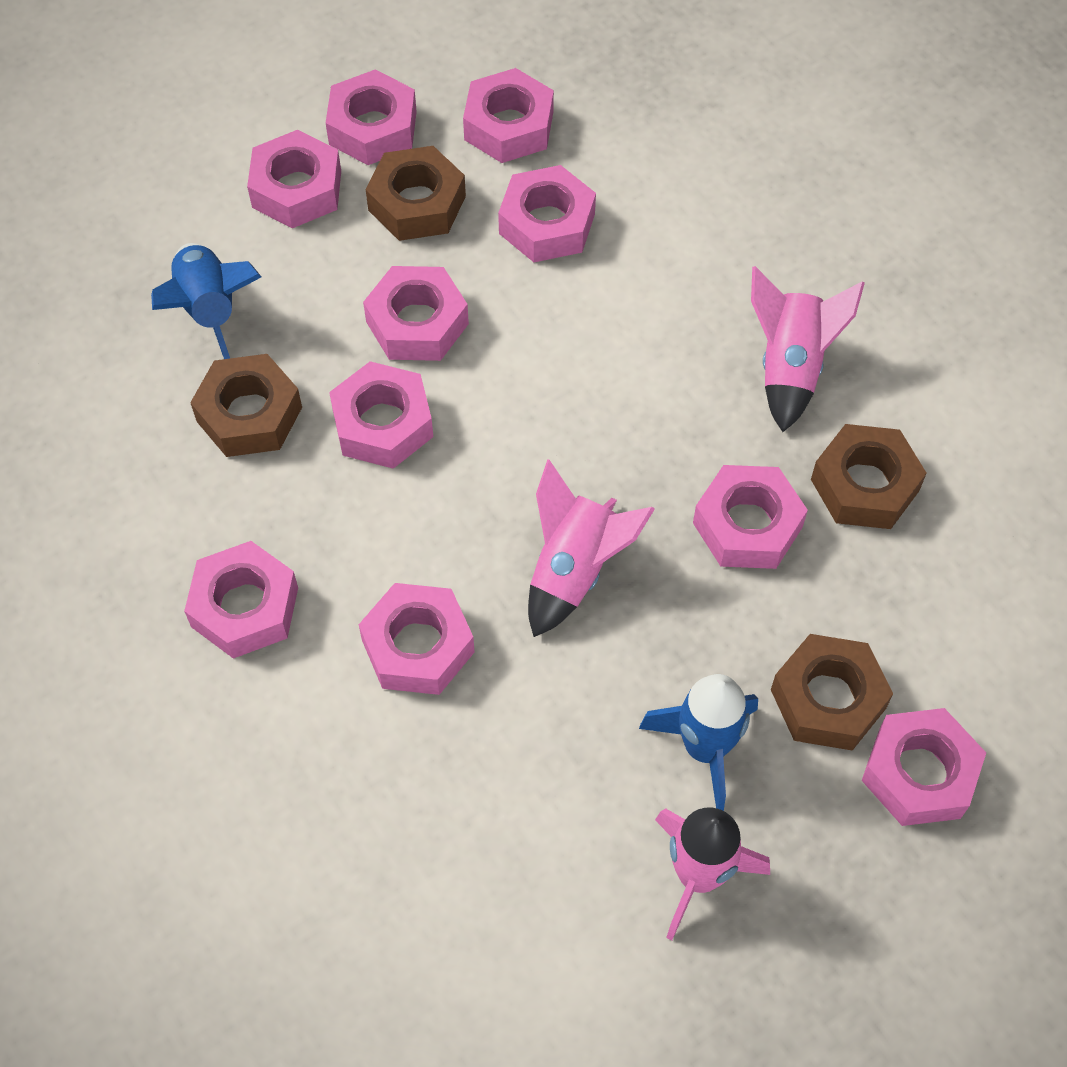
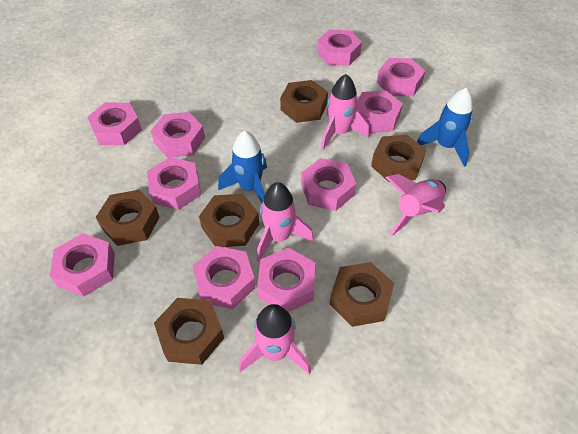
brown nut: [190,354,302,457] [366,146,466,241] [771,634,893,751] [811,424,927,529] = 4 -> [96,190,160,246] [154,298,224,365] [199,194,259,247] [280,80,328,123] [330,262,394,327] [371,135,426,182] = 6
pink rocket: [528,459,655,637] [655,808,770,941] [751,266,865,432] = 3 -> [239,304,311,374] [257,182,314,262] [321,74,369,150] [386,174,446,236] = 4

